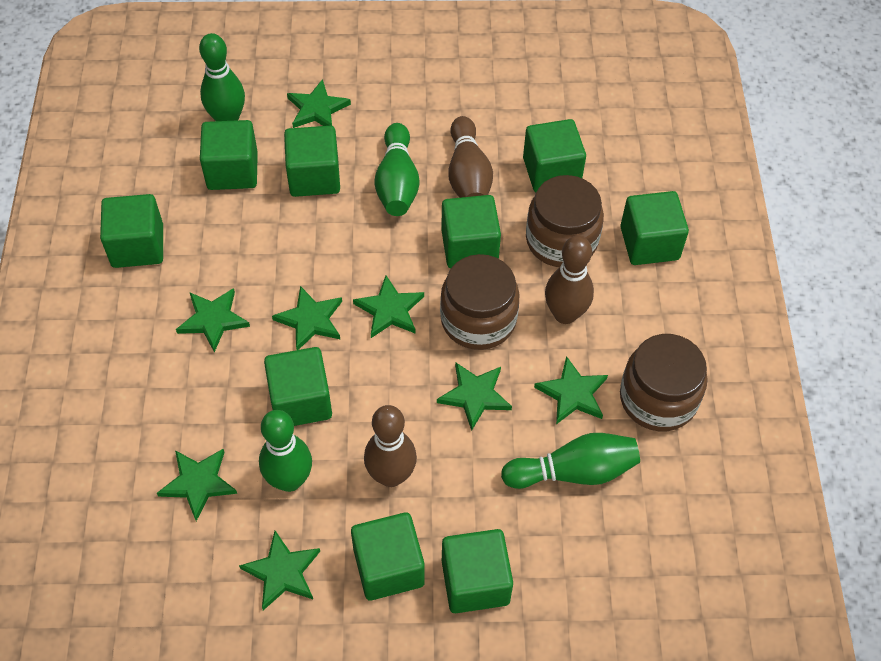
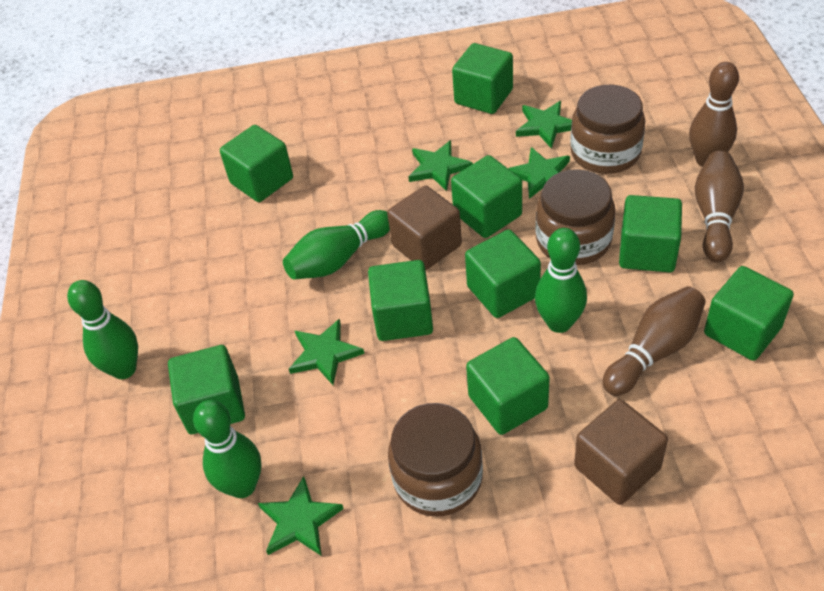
brown cube: none = 0 -> [387,186,462,270] [574,399,668,505] = 2
green star: [157,449,237,521] [176,288,250,352] [239,531,320,610] [272,286,342,350] [287,79,351,128] [353,275,424,338] [437,362,512,431] [534,356,608,424] = 8 -> [258,476,344,556] [289,319,364,385] [408,140,473,191] [508,147,570,199] [516,101,572,149] = 5

